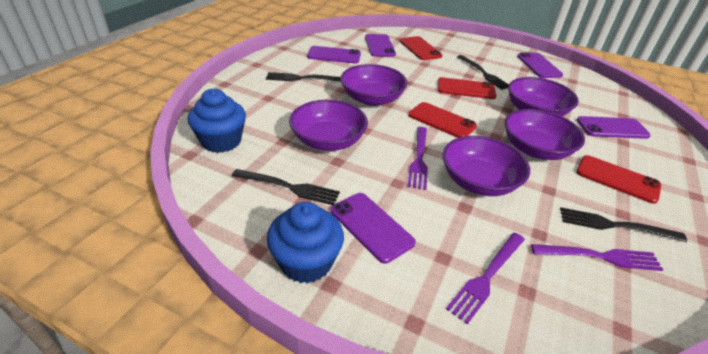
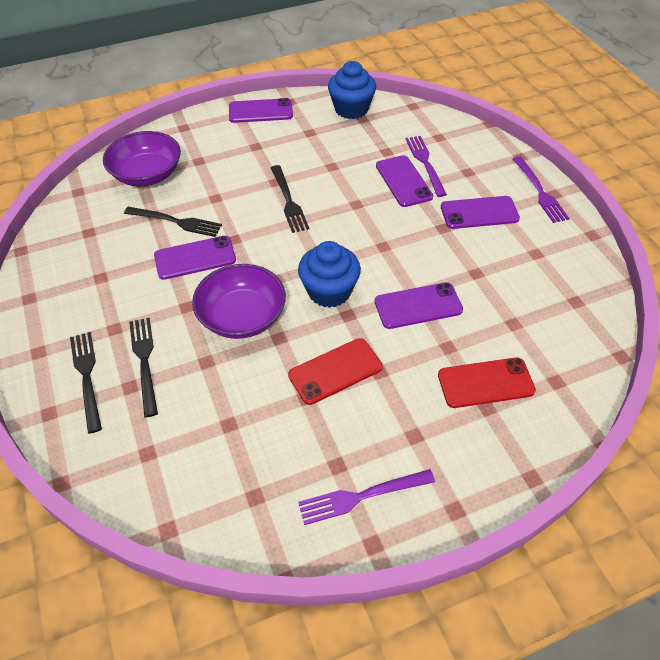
purple bowl: [289,100,368,151] [340,64,408,106] [442,136,530,196] [505,109,585,160] [508,77,579,116] = 5 -> [103,131,181,186] [192,264,286,339] = 2
red phone: [400,36,442,60] [408,102,477,138] [438,77,496,99] [576,155,661,204] = 4 -> [288,338,383,405] [438,357,536,408] = 2

